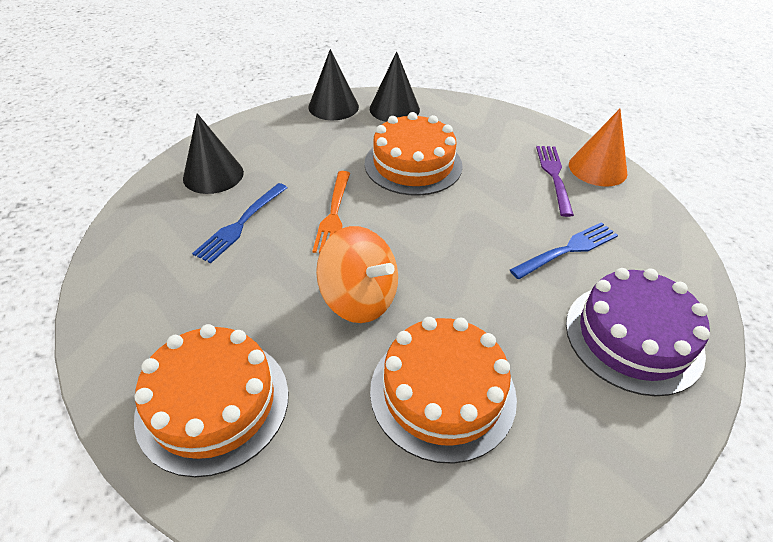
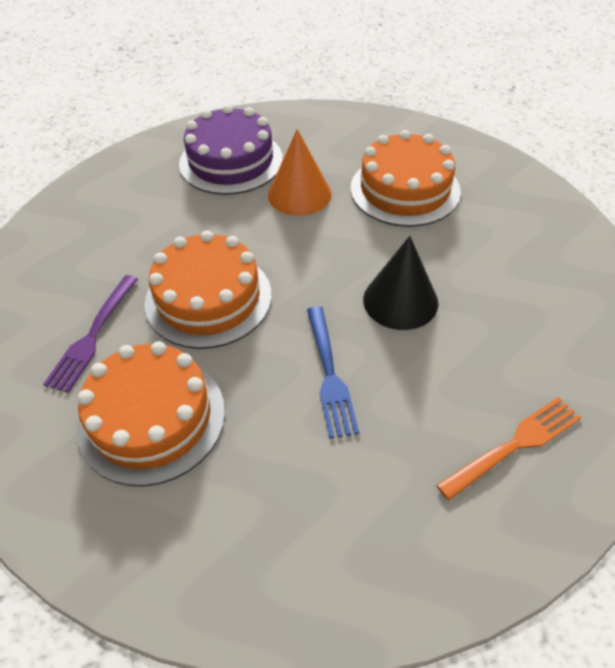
black cone: [183,113,244,194] [308,49,359,120] [370,51,420,122] = 3 -> [363,236,438,330] = 1
blue fork: [192,183,287,263] [510,222,618,279] = 2 -> [307,306,359,439] = 1
orange spinning top: [316,226,398,323] = 1 -> none = 0

